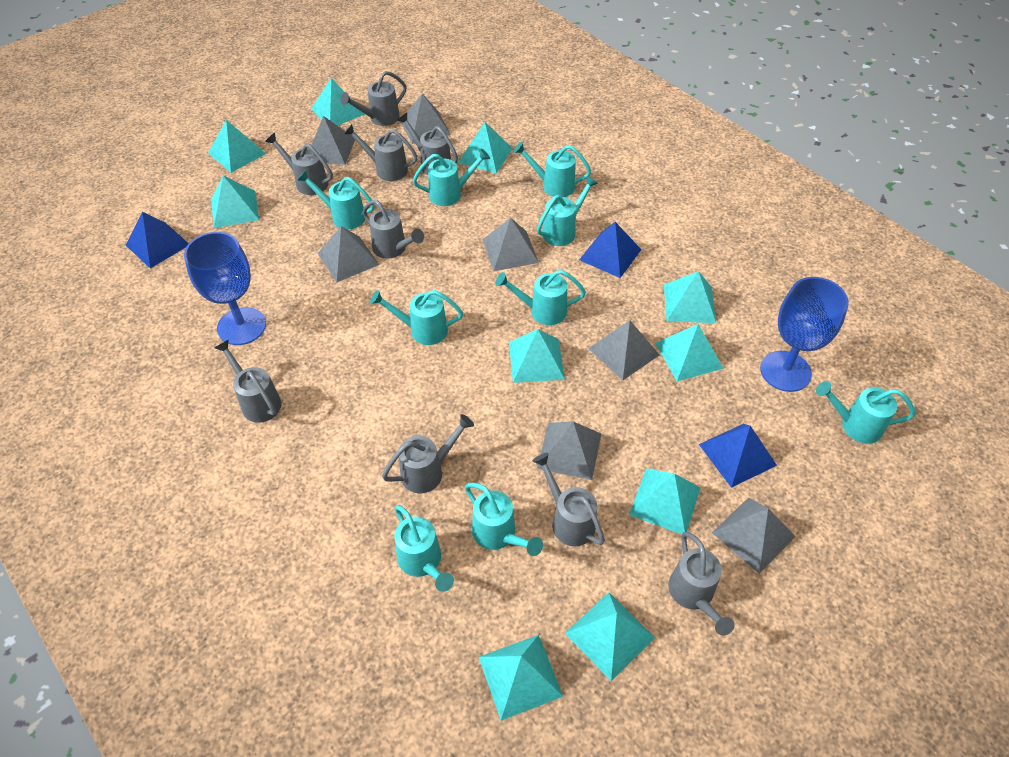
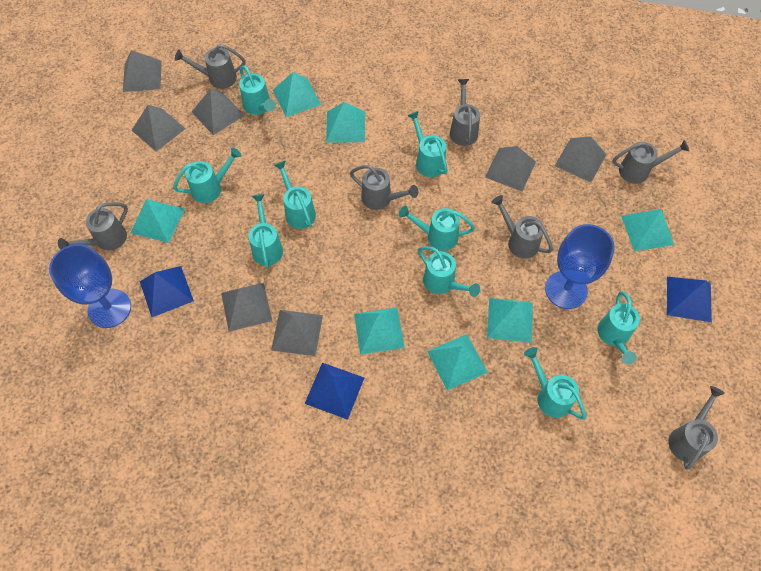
grey watering can: [215,339,282,423] [265,133,333,195] [340,71,407,126] [344,124,418,181] [363,200,424,259] [382,414,474,493] [397,113,458,175] [533,453,605,546] [668,532,735,636] = 9 -> [58,202,128,250] [175,44,245,89] [350,165,419,210] [450,79,480,146] [491,195,553,259] [613,140,689,184] [668,386,725,470] = 7
turquoise pyramid: [208,120,266,173] [211,176,259,228] [311,78,365,126] [458,122,513,173] [479,635,563,720] [509,329,565,383] [565,593,655,681] [629,468,701,534] [655,324,724,381] [664,271,716,323] = 10 -> [131,199,185,243] [273,72,321,117] [326,102,365,142] [354,307,405,355] [427,334,488,391] [487,298,533,343] [621,209,674,251] = 7

